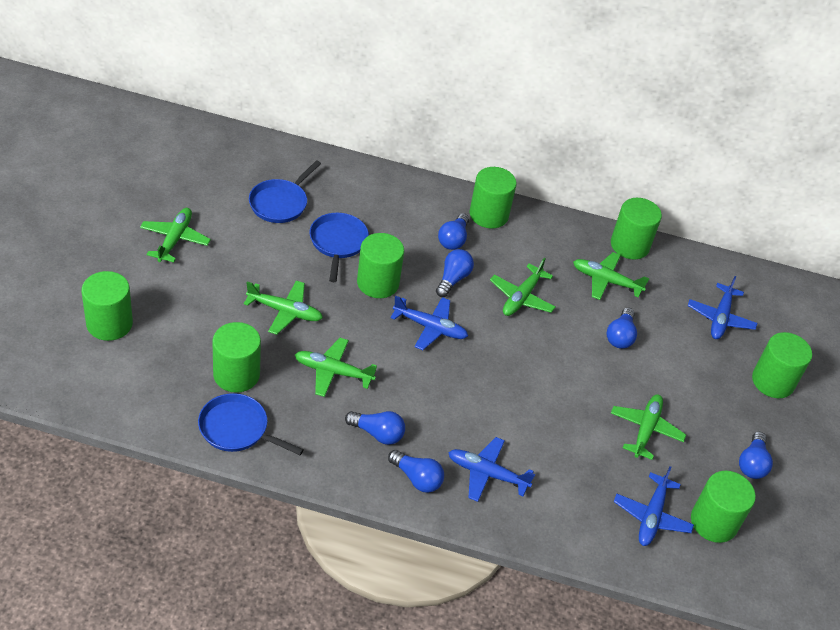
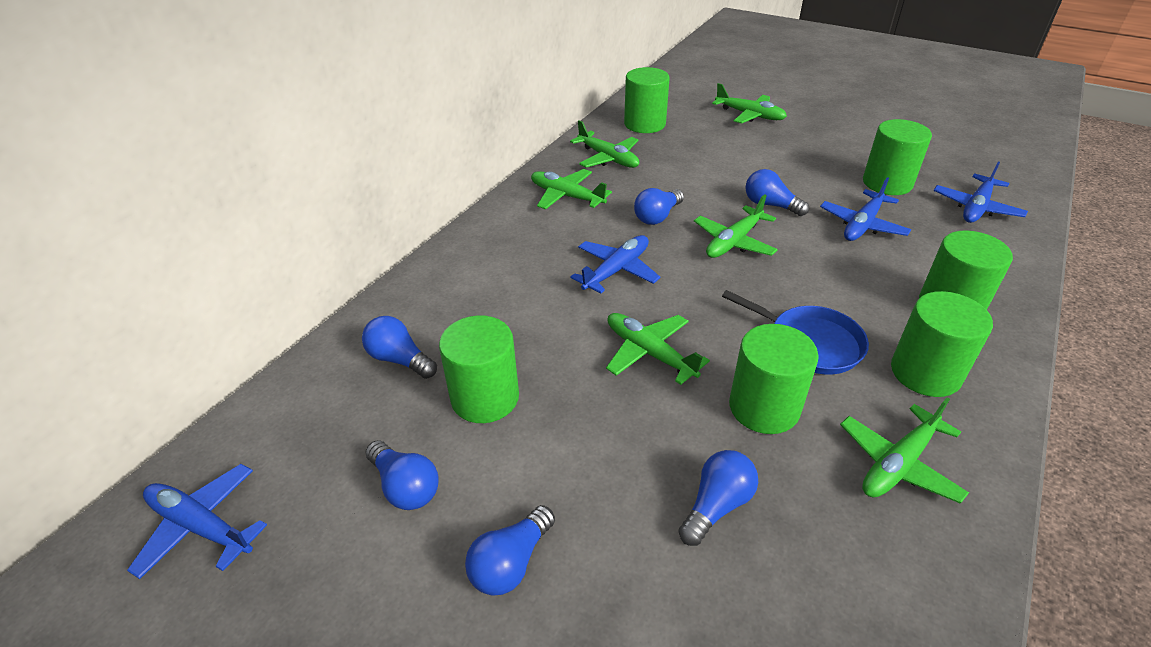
blue pan: [198,393,304,455] [249,160,321,223] [310,213,369,282] = 3 -> [722,290,869,374] = 1
green cylinder: [82,271,133,341] [212,322,261,393] [357,233,404,298] [470,167,517,229] [611,198,662,259] [691,471,756,543] [752,332,812,398] = 7 -> [439,315,519,423] [624,67,670,133] [729,324,819,434] [863,119,932,195] [891,291,993,397] [919,230,1013,310] = 6

